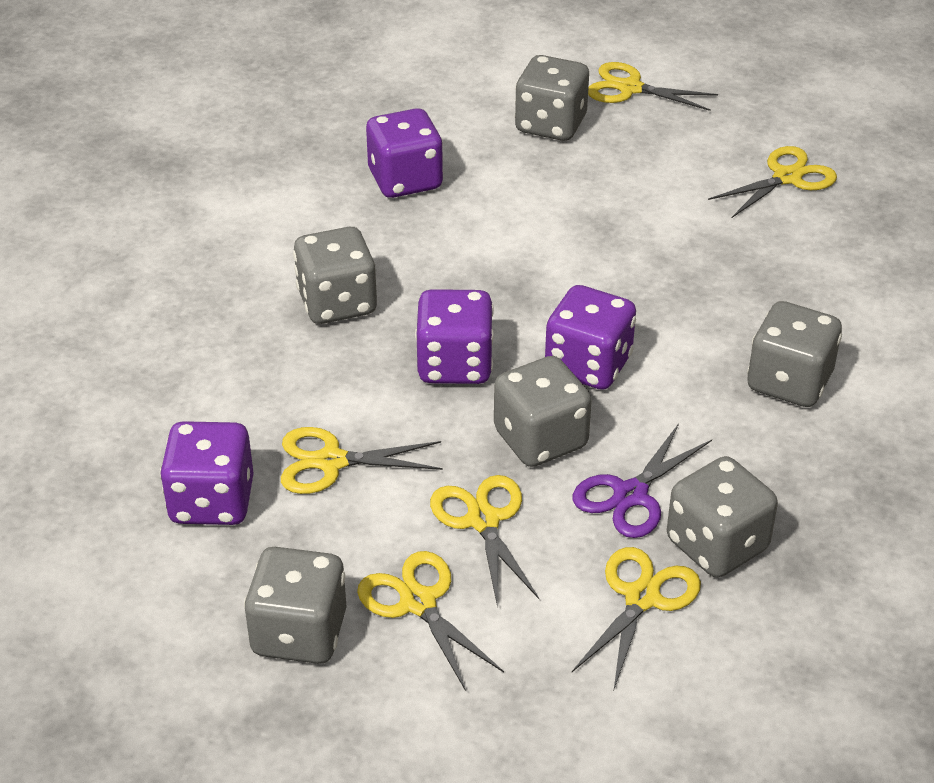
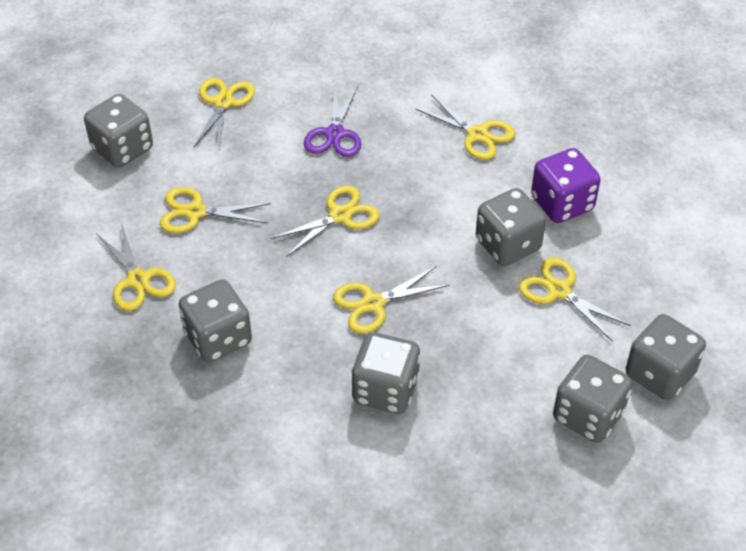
purple dice: [160,421,254,525] [366,108,443,198] [415,289,494,384] [545,285,636,390] = 4 -> [531,148,601,223] = 1
yellow scissors: [281,427,443,494] [357,551,504,691] [430,475,540,608] [572,547,701,689] [588,62,718,111] [708,146,837,218] = 6 -> [97,223,176,311] [160,187,270,233] [194,78,255,149] [271,186,380,257] [333,266,450,334] [416,94,515,160] [519,257,631,342] = 7

